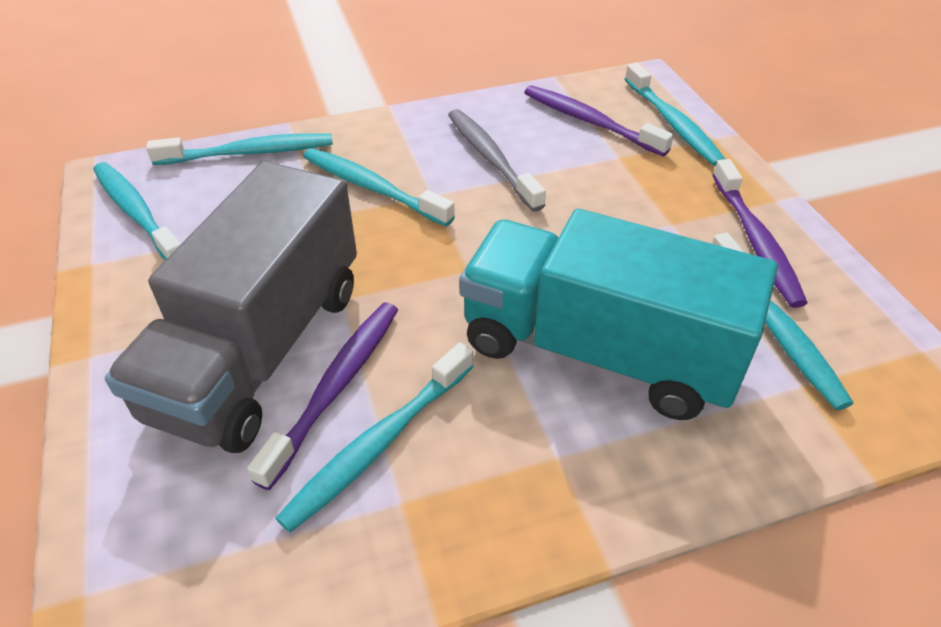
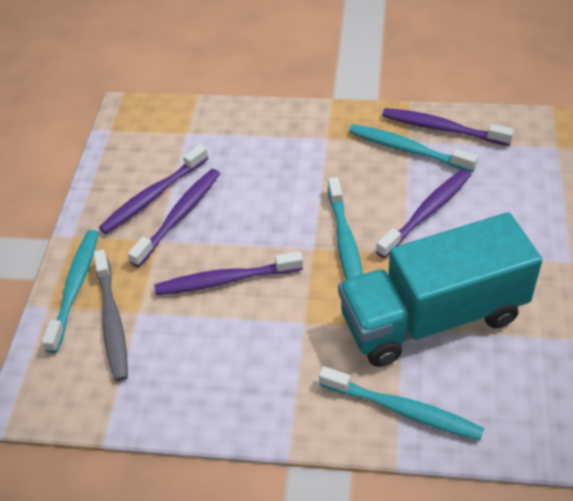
grey truck: [105,161,357,453] = 1 -> none = 0
purple toothbrush: [247,303,398,490] [524,85,674,156] [712,159,808,308] = 3 -> [99,144,208,234] [128,169,220,267] [154,251,303,295] [376,169,471,258] [382,108,514,146] = 5
turquoise toothbrush: [93,162,181,260] [146,133,333,165] [276,342,474,532] [303,148,455,226] [625,62,725,166] [712,232,853,410] = 6 -> [42,230,99,353] [319,366,484,441] [328,177,363,280] [349,124,478,172] = 4

